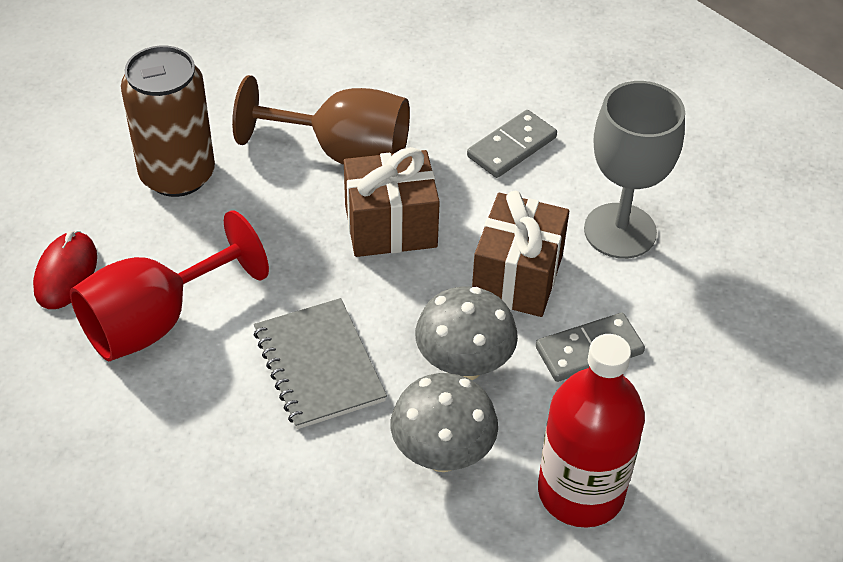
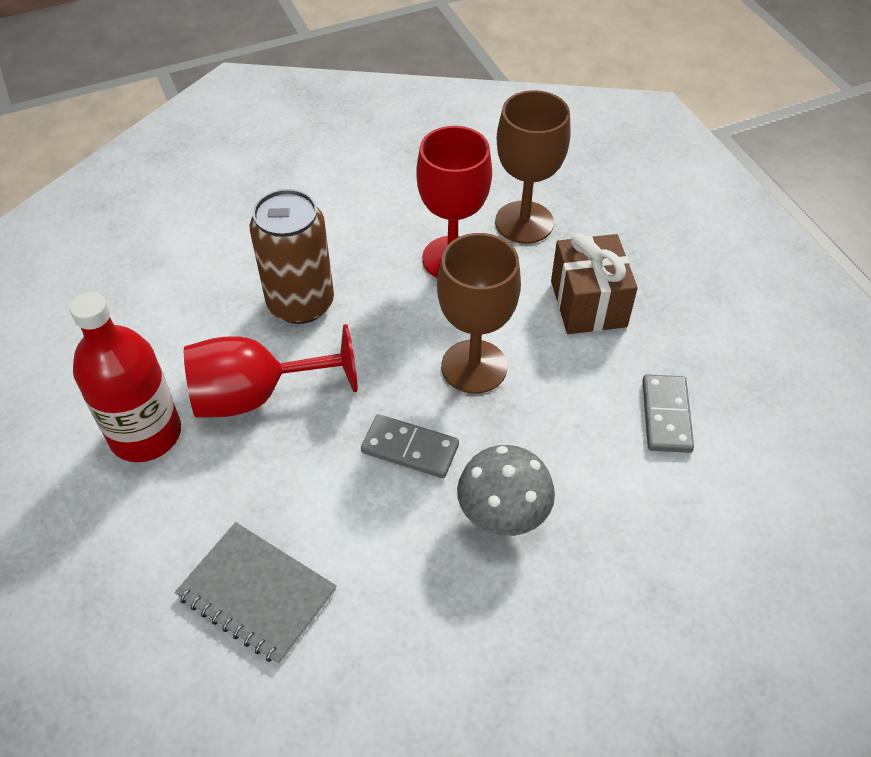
brown gift: [344,147,440,257] [472,191,569,317] = 2 -> [551,233,638,334] = 1
brown goblet: [232,75,410,165] = 1 -> [437,233,521,394] [495,90,571,244] = 2
grey goblet: [584,81,685,259] = 1 -> none = 0
grey mushroom: [391,373,498,472] [415,286,518,380] = 2 -> [457,445,555,536] = 1
red goblet: [70,210,269,361] = 1 -> [184,324,357,418] [416,126,492,278] = 2
red mouse: [33,231,97,309] = 1 -> none = 0

